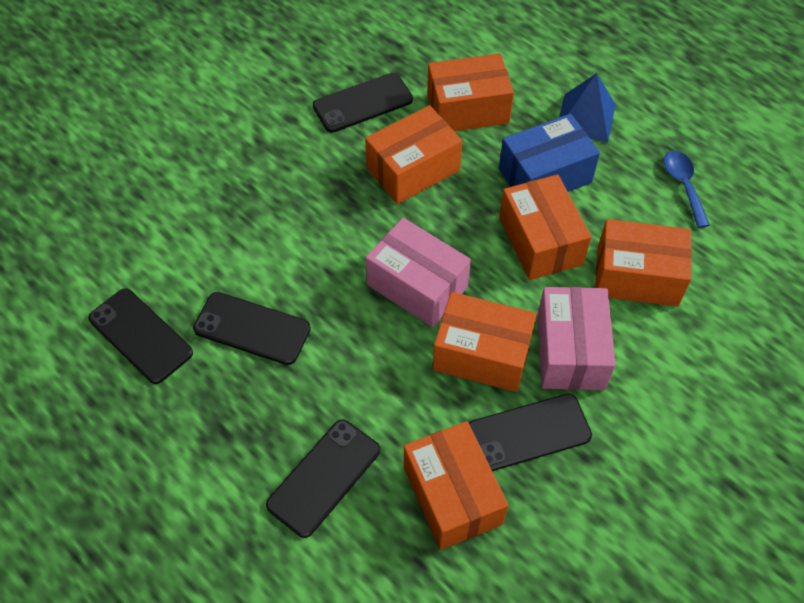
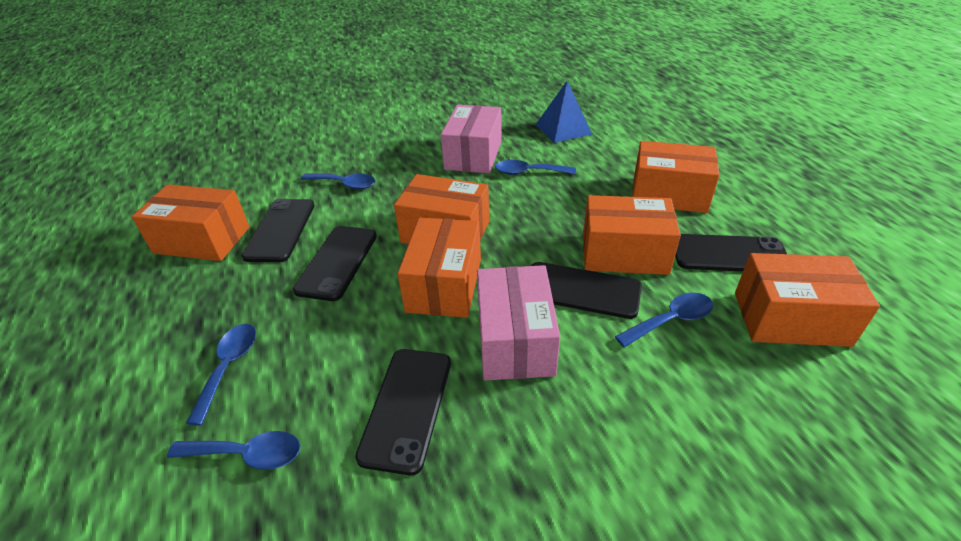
blue box: [499,114,600,192] = 1 -> none = 0
blue spoon: [664,151,710,228] = 1 -> [167,431,300,470] [186,324,256,426] [300,173,375,190] [495,160,576,175] [615,292,713,347] = 5

